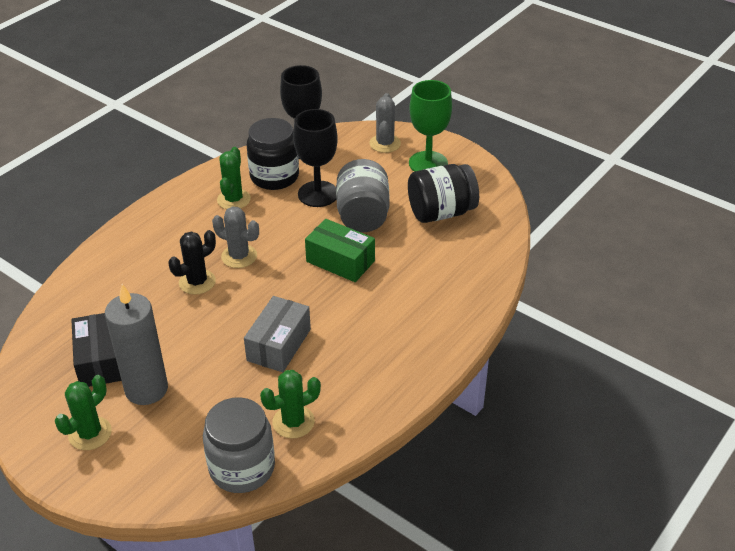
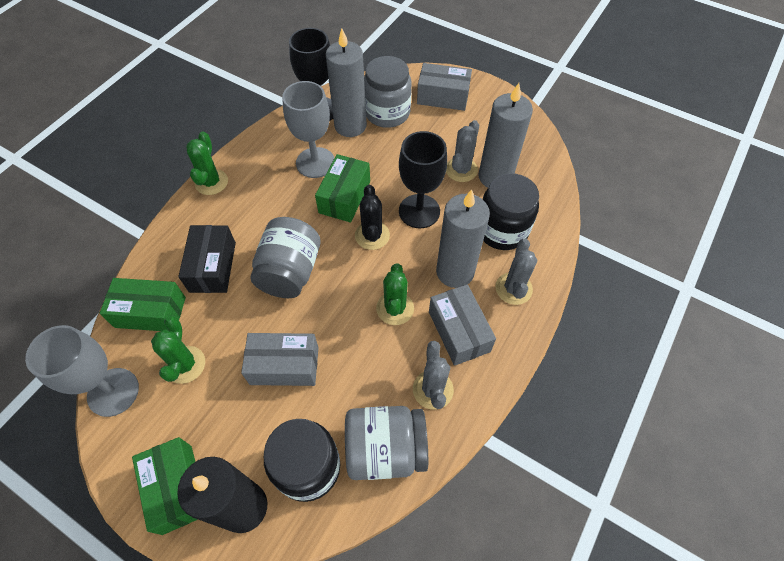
black candle: none = 0 -> [177,457,267,533] = 1
green box: [305,219,375,282] = 1 -> [100,278,186,331] [132,437,198,535] [315,154,370,223] = 3
green goblet: [409,80,452,172] = 1 -> none = 0
grey box: [244,296,311,372] = 1 -> [241,333,319,386] [417,63,472,111] [429,284,496,366] = 3
grey cactus: [212,207,259,268] [369,93,401,153] = 2 -> [413,341,454,410] [446,120,479,182] [495,238,537,305] = 3
grey candle: [105,284,168,405] = 1 -> [325,28,367,137] [436,189,490,288] [478,83,533,188] = 3
grey goblet: none = 0 -> [25,325,139,417] [282,81,334,178] = 2
grey jar: [203,397,275,493] [336,159,390,232] = 2 -> [250,217,321,298] [345,406,428,480] [364,56,411,128] = 3

